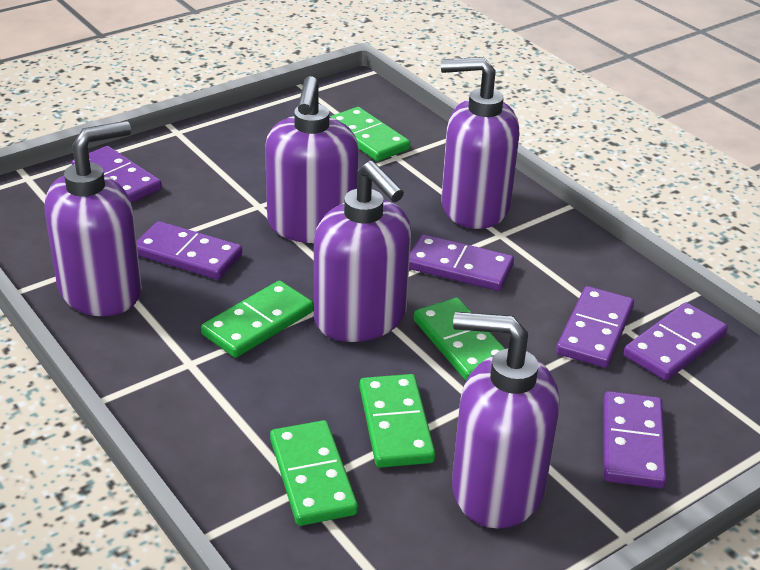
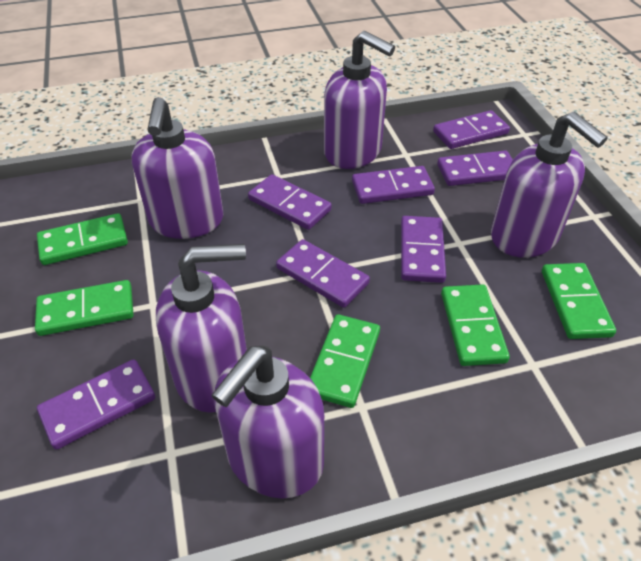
purple domino: [72,146,162,203] [137,221,242,280] [409,234,514,291] [556,286,634,368] [603,391,667,489] [624,302,728,381] = 6 -> [37,359,155,450] [248,174,332,230] [276,239,370,308] [352,166,435,204] [401,216,446,283] [433,110,510,149] [437,150,513,186] = 7

